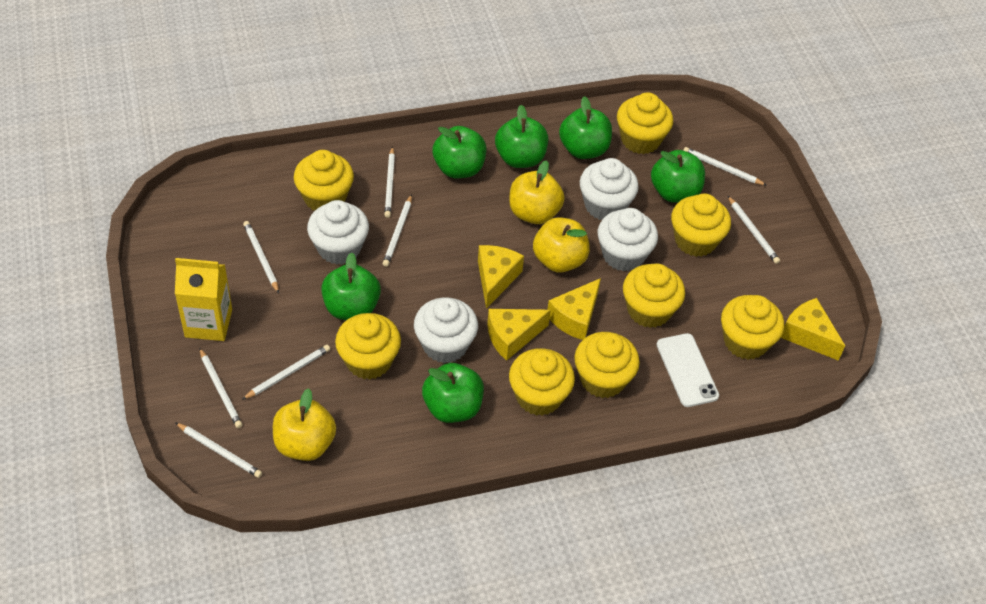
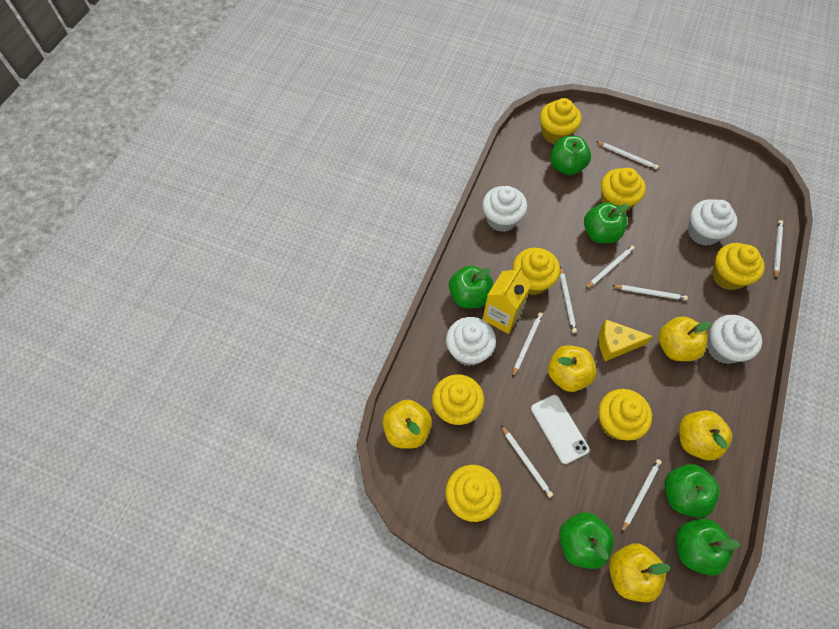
yellow apple: [273,388,336,461] [509,160,565,224] [533,217,590,273] = 3 -> [382,399,432,449] [548,345,596,392] [609,543,670,602] [658,316,711,361] [679,410,732,460] = 5
yellow cheese: [478,245,524,309] [487,309,551,361] [547,278,601,340] [781,298,845,361] = 4 -> [599,319,653,361] = 1
yellow cupcake: [294,150,354,210] [335,313,401,380] [509,348,575,416] [574,332,640,398] [617,92,673,154] [623,263,685,328] [671,193,731,257] [721,295,784,360] = 8 -> [432,374,484,425] [445,465,501,522] [513,248,560,295] [540,98,581,144] [599,389,652,440] [601,168,646,212] [712,243,765,290] = 7

